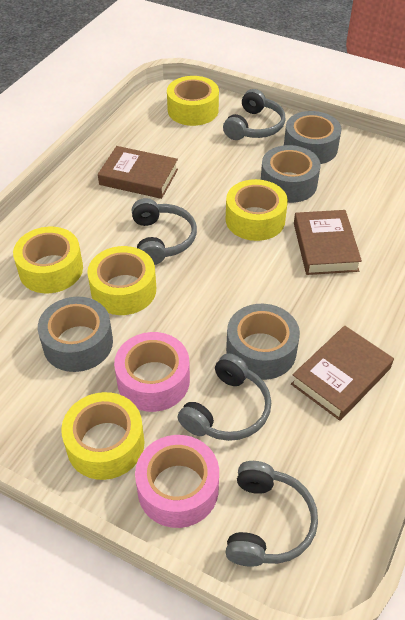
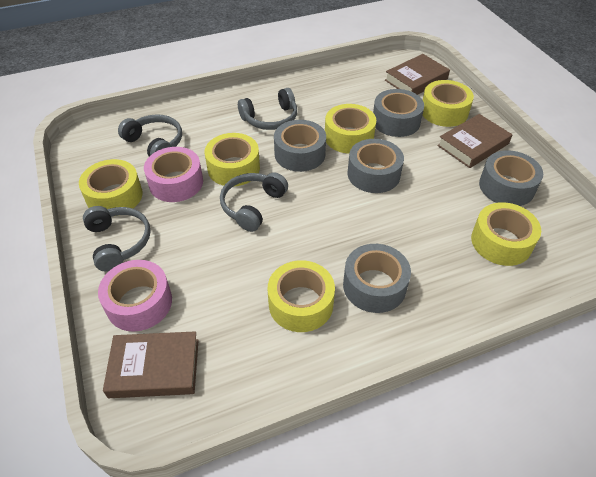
grey tape: [38,297,113,372] [226,304,300,380] [261,145,320,203] [284,111,342,164] = 4 -> [274,120,326,172] [343,244,411,313] [347,139,404,193] [373,89,424,137] [479,150,543,206] = 5
yellow tape: [13,227,83,293] [61,392,144,480] [87,246,156,315] [167,76,219,126] [226,179,288,241] = 5 -> [79,159,143,216] [205,133,260,186] [268,260,335,332] [325,104,376,154] [422,80,474,127] [471,202,541,266] = 6

